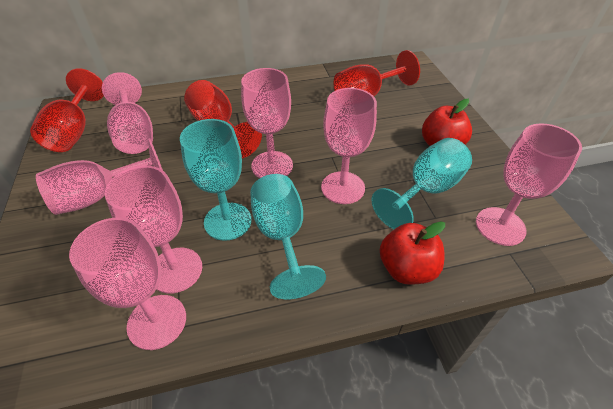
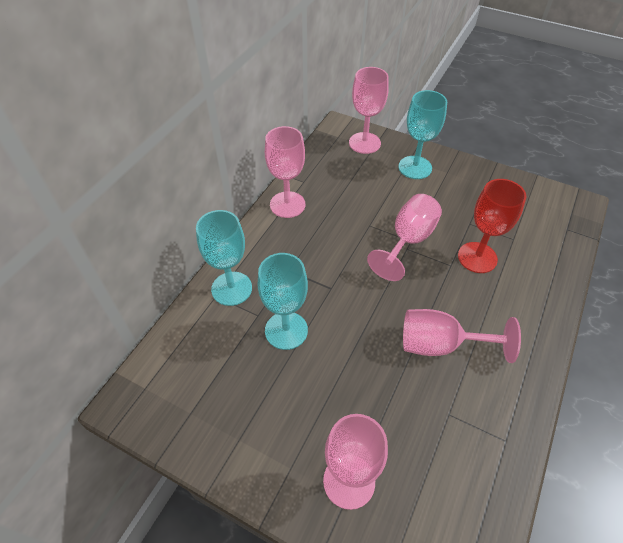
pink goblet: [36,138,163,215] [69,217,186,350] [102,72,153,154] [105,166,202,294] [241,68,293,178] [321,88,377,204] [476,123,582,246] = 7 -> [265,126,305,218] [323,414,388,510] [349,67,389,154] [367,194,442,281] [403,309,521,363] = 5
red apple: [380,221,445,285] [422,99,472,146] = 2 -> none = 0
red goblet: [30,68,104,152] [184,80,262,158] [333,50,420,96] = 3 -> [458,179,526,273] = 1

